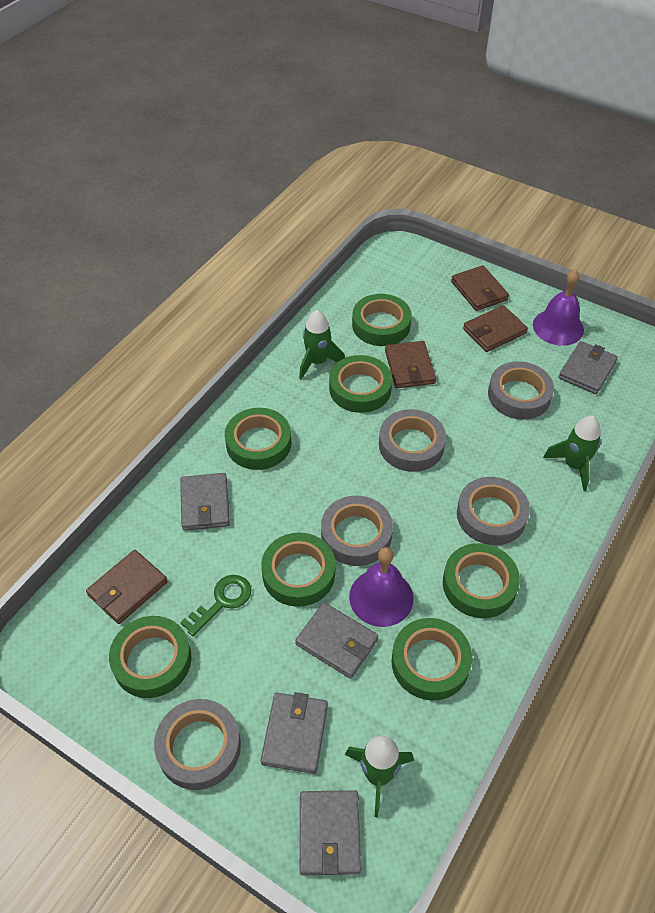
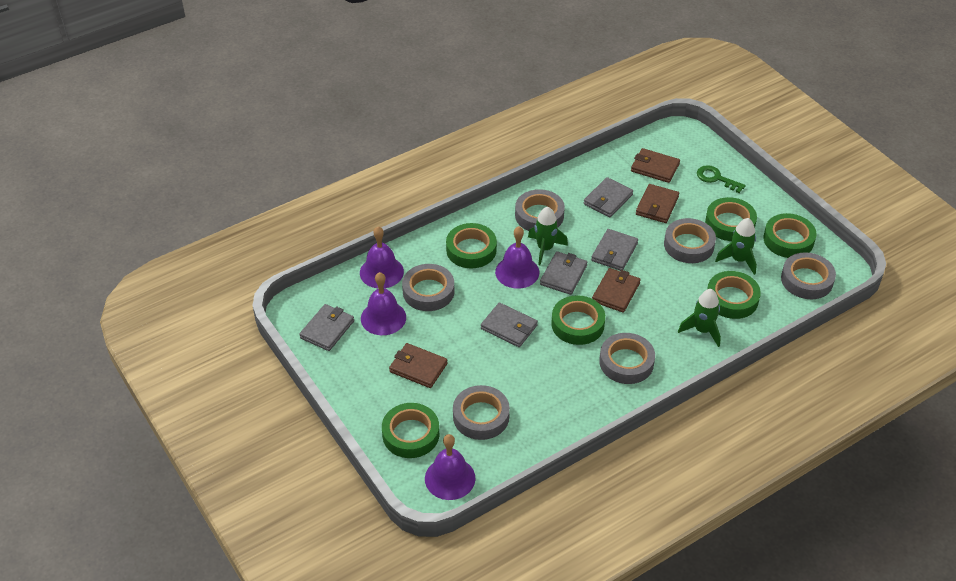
green tape: [109,616,192,698] [225,408,291,470] [261,533,335,607] [329,355,392,413] [352,294,412,346] [391,618,472,701] [443,543,520,618] = 7 -> [382,403,439,458] [446,223,497,268] [551,295,605,345] [705,197,757,241] [707,271,761,319] [763,213,817,258] = 6
grey tape: [154,699,241,790] [321,496,393,566] [379,409,446,472] [457,477,530,545] [488,361,554,420] = 5 -> [402,264,454,311] [453,385,510,440] [515,189,565,231] [599,333,655,384] [664,218,716,263] [781,252,836,299] = 6
purple bell: [349,547,413,627] [533,270,584,345] = 2 -> [360,226,404,289] [361,272,406,335] [425,434,476,500] [495,226,539,289] = 4

